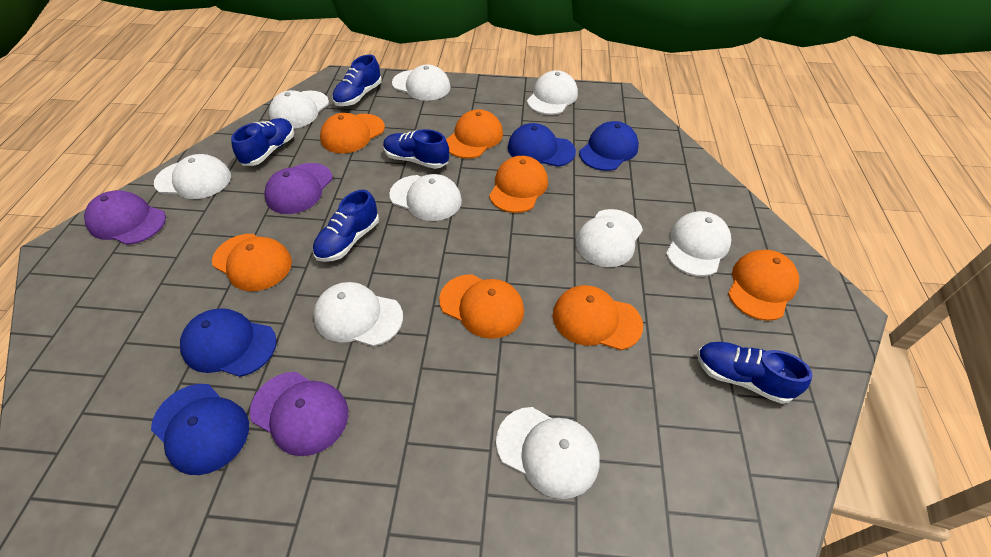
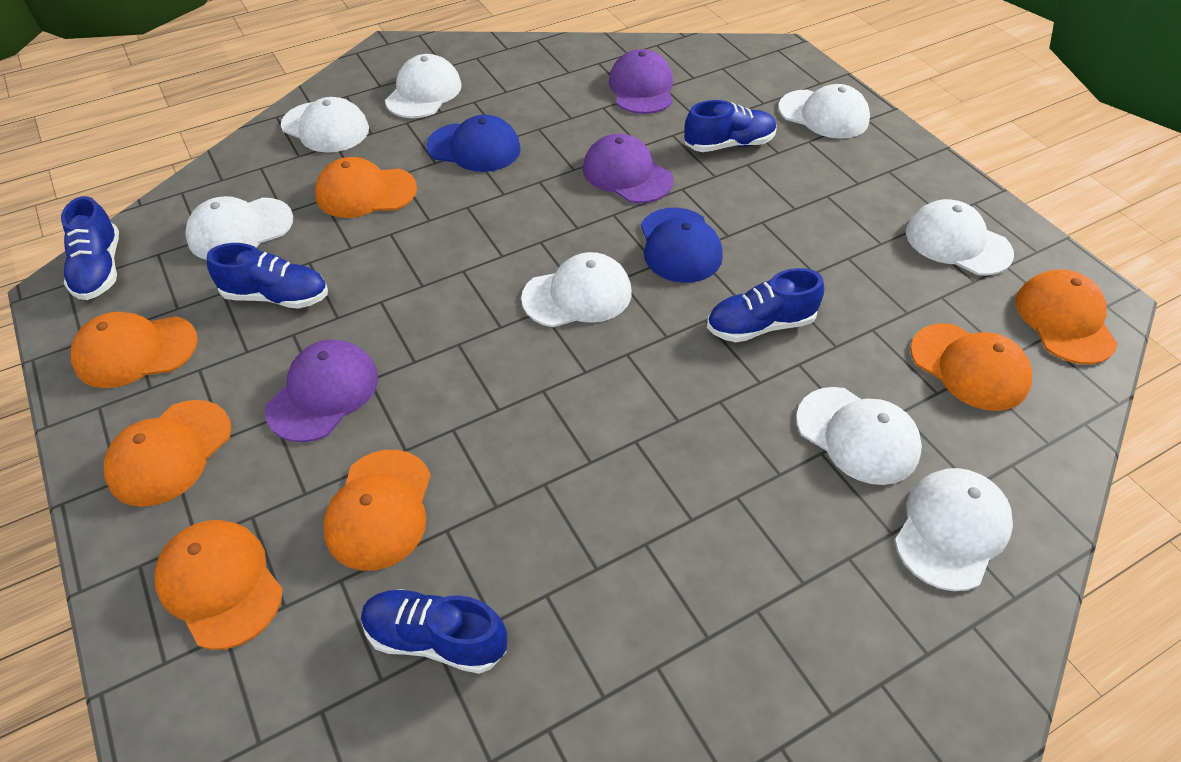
blue cap: [151,384,249,475] [180,308,277,377] [508,123,576,167] [579,121,639,171] = 4 -> [426,115,521,172] [641,208,723,283] = 2
white cap: [154,154,231,199] [269,90,329,129] [313,282,403,346] [389,174,462,221] [392,64,451,101] [496,407,600,499] [527,70,578,115] [576,209,643,267] [666,211,731,276] = 9 -> [185,196,293,260] [281,97,369,153] [385,54,462,118] [521,252,632,327] [778,84,870,139] [796,387,922,485] [894,468,1013,591] [906,199,1014,275] = 8

